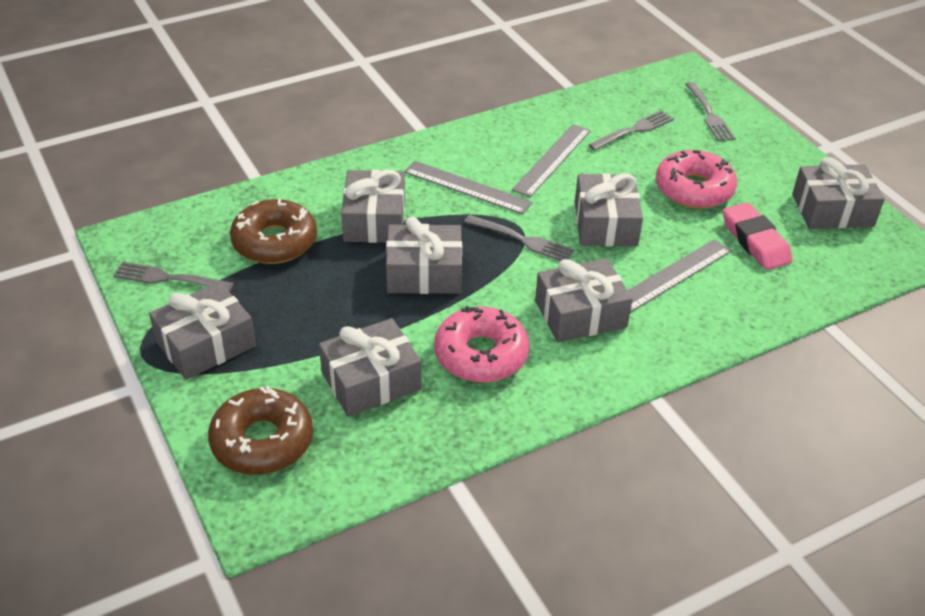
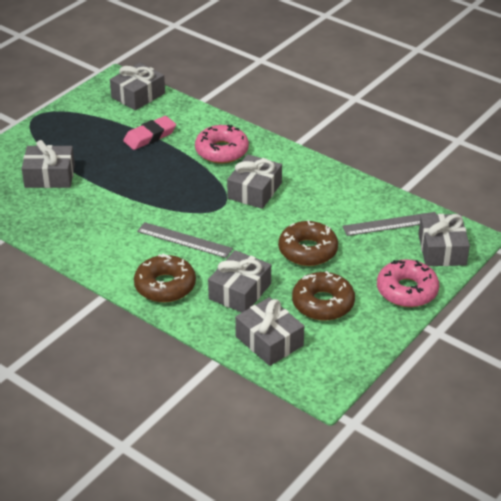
brown donut: [208,386,313,475] [230,198,317,264] = 2 -> [134,254,196,302] [278,220,338,266] [292,271,355,321] = 3
grey fork: [113,262,234,292] [464,215,574,261] [588,110,674,151] [685,82,736,142] = 4 -> none = 0
grey gift: [149,282,256,380] [319,318,422,417] [341,170,405,243] [386,217,462,294] [535,258,632,343] [575,173,643,246] [792,157,885,229] = 7 -> [22,140,75,188] [110,63,165,110] [208,250,271,313] [227,154,282,209] [235,297,304,366] [418,214,470,266] = 6
grey ruler: [404,161,533,214] [512,124,591,197] [628,239,731,313] = 3 -> [137,222,233,258] [342,212,437,236] = 2

